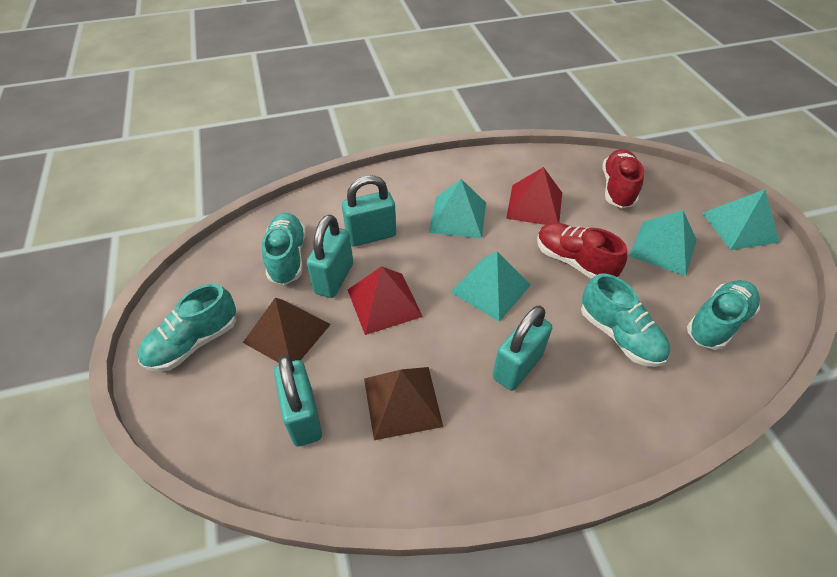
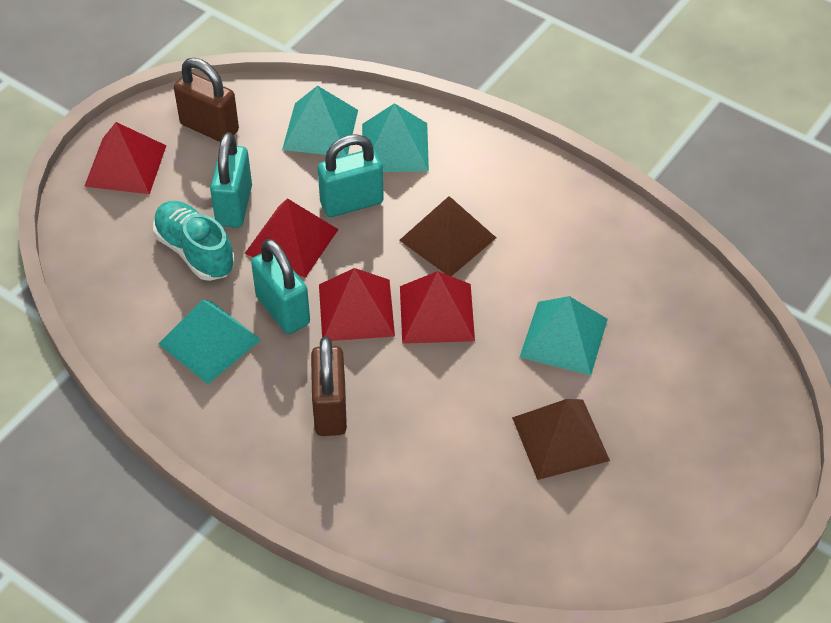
brown padlock: none = 0 -> [174,58,239,142] [311,337,347,436] = 2
red pyramid: [348,266,423,335] [506,167,562,225] = 2 -> [84,122,167,194] [244,198,339,278] [319,268,395,341] [400,271,475,344] = 4
red shoe: [537,223,627,279] [602,149,644,208] = 2 -> none = 0
turquoise padlock: [274,355,322,446] [307,215,353,298] [342,175,396,246] [493,306,552,391] = 4 -> [210,132,252,228] [251,239,310,334] [318,134,384,217] = 3
turquoise shoe: [137,284,236,372] [262,213,306,285] [581,274,670,367] [687,280,760,350] = 4 -> [153,201,235,281] = 1

